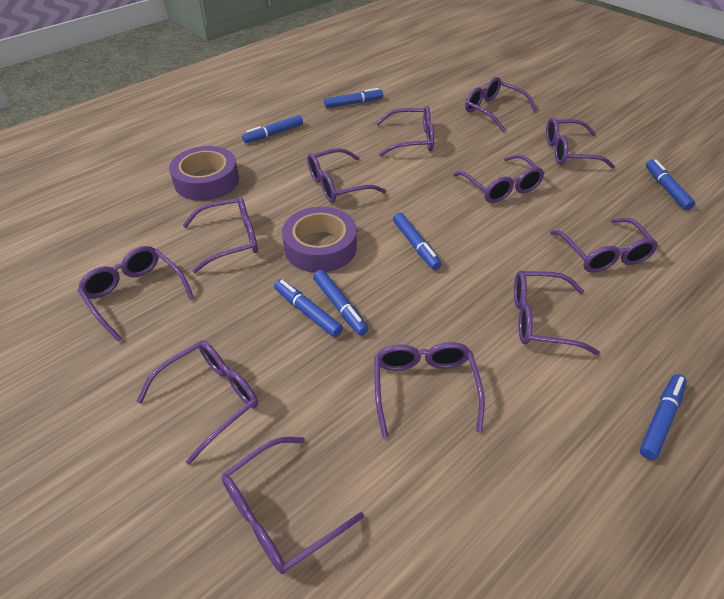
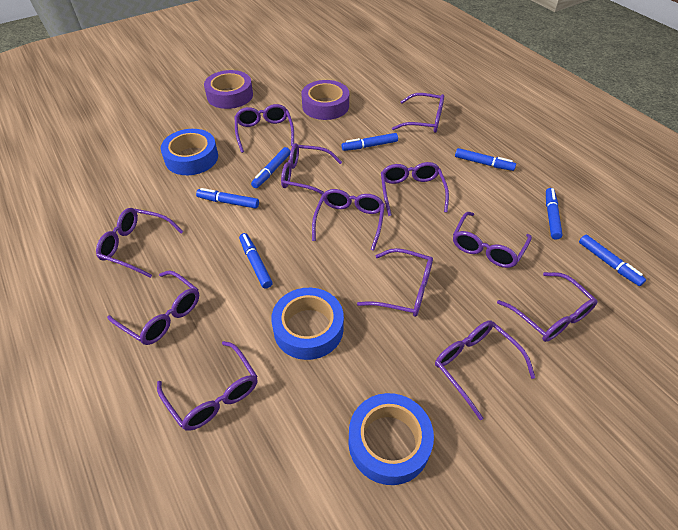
blue tape: none = 0 -> [161,129,218,175] [271,288,344,360] [348,393,434,485] = 3

